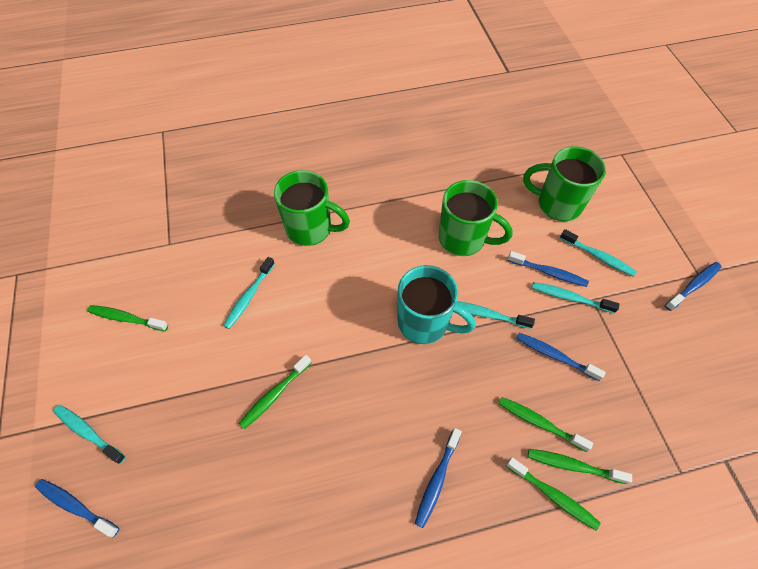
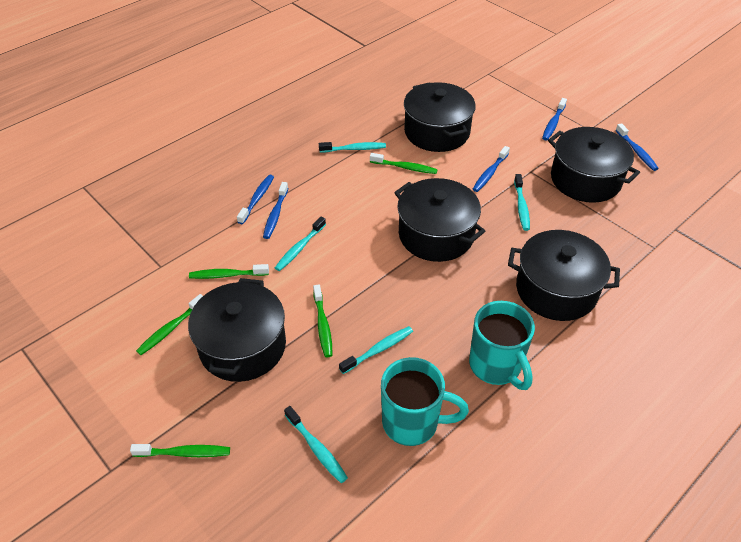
black pot: none = 0 -> [188,278,286,382] [394,178,485,262] [404,82,476,152] [508,230,620,321] [548,127,640,203] = 5
green mug: [274,170,350,246] [439,180,513,256] [523,146,606,221] = 3 -> none = 0
turquoise mug: [398,265,476,344] = 1 -> [381,357,469,446] [469,301,535,390] = 2

